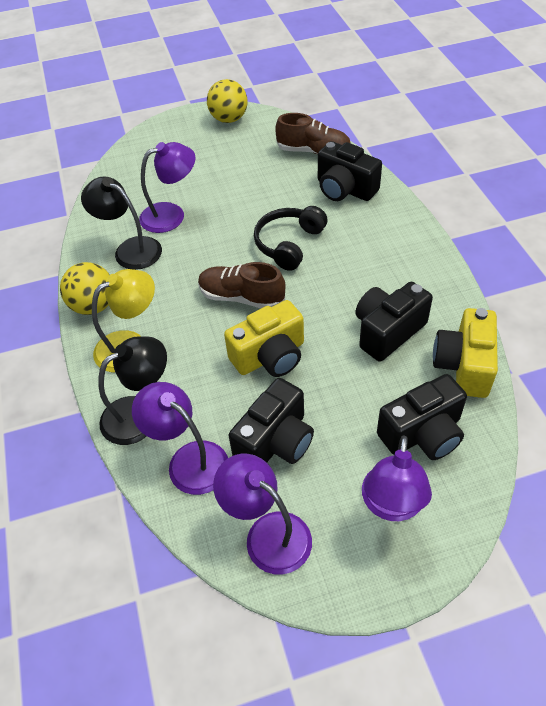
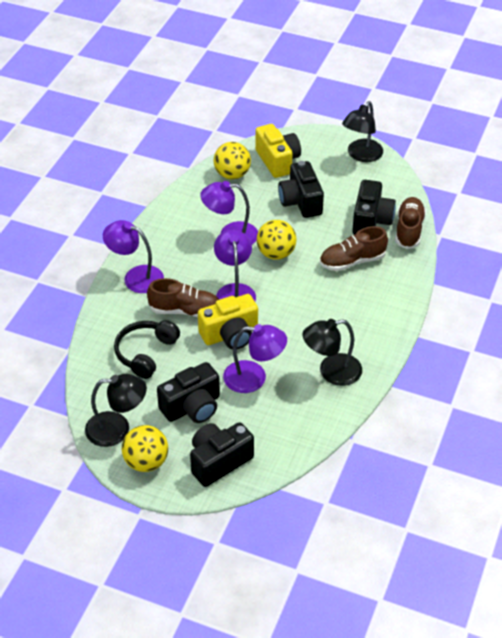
black lamp: [81,177,162,270] [98,336,167,445] = 2 -> [85,374,147,447] [303,319,362,386] [342,101,383,162] = 3
brown shoe: [198,262,286,308] [275,113,351,154] = 2 -> [147,278,219,317] [320,226,388,271] [395,197,426,249] = 3
yellow ball: [60,262,110,315] [207,79,247,123] = 2 -> [122,425,168,472] [214,142,251,179] [257,220,297,260] = 3
yellow lamp: [92,269,155,372] = 1 -> none = 0

